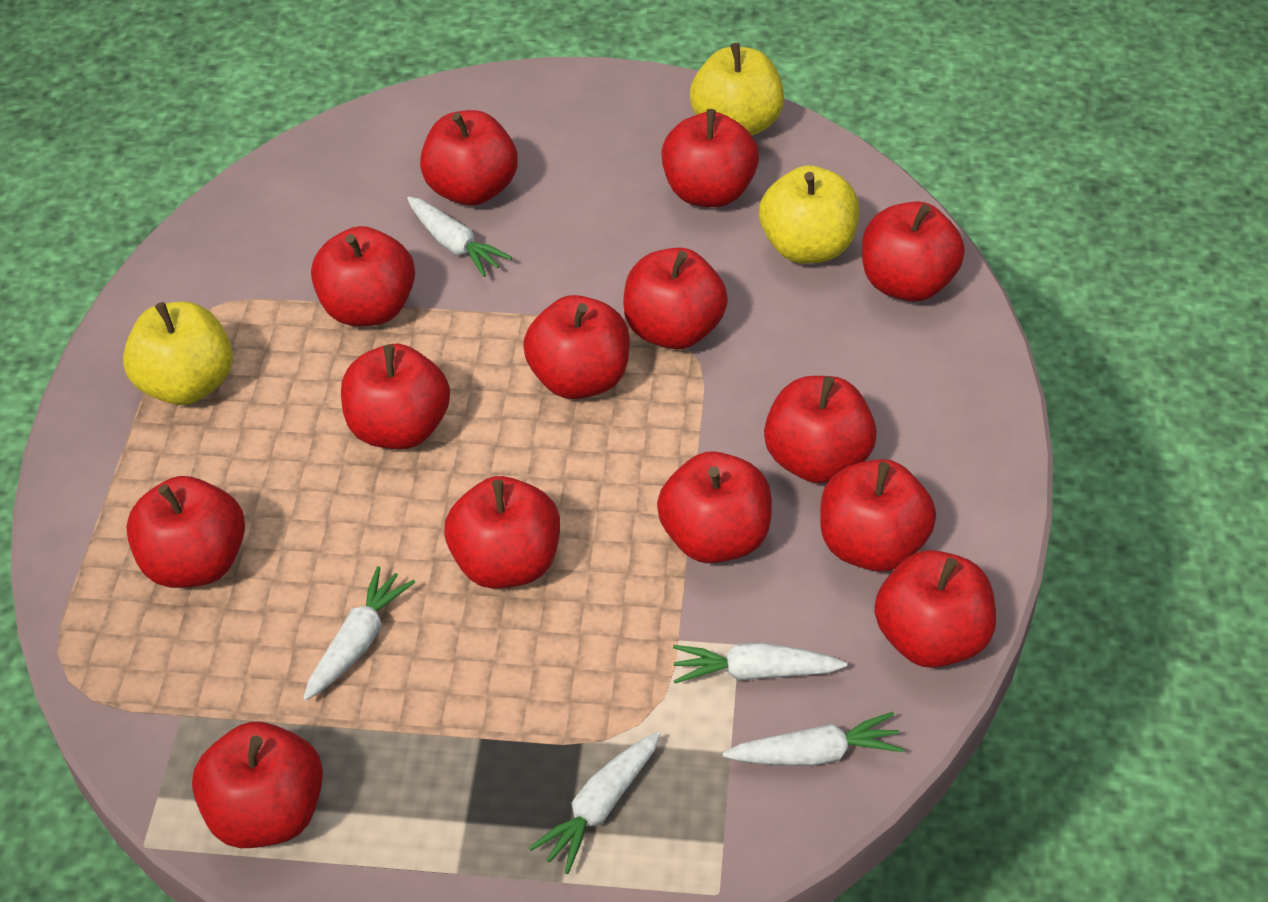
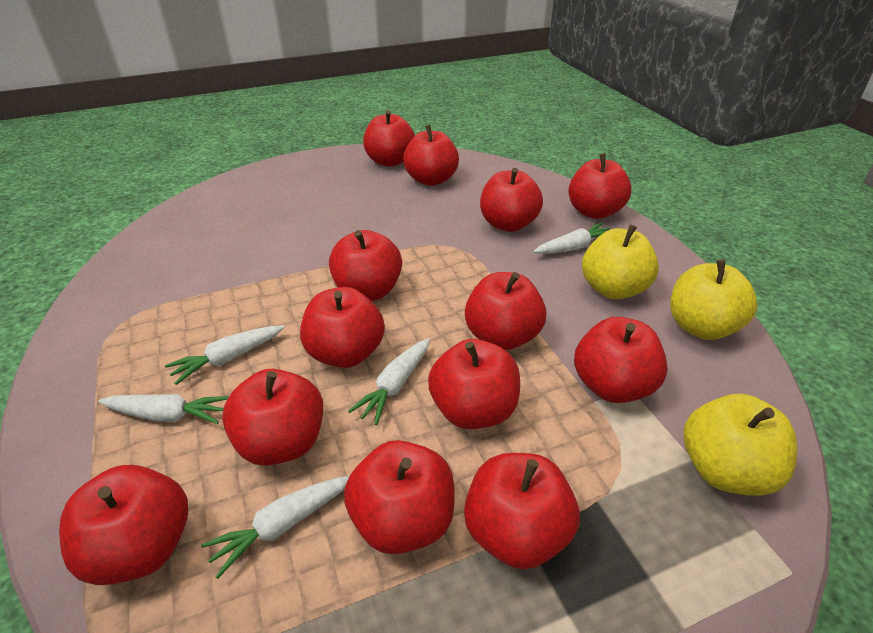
red apple: [126,476,245,588] [192,722,323,848] [311,226,415,326] [341,344,450,449] [420,110,518,206] [444,476,560,589] [523,295,630,399] [623,248,728,349] [657,451,772,563] [661,109,759,207] [764,376,877,483] [820,459,936,572] [862,201,965,302] [874,550,996,668] = 14 -> [59,465,188,585] [222,369,323,466] [300,287,385,368] [329,230,402,301] [344,440,455,554] [363,110,415,167] [403,125,459,186] [428,339,520,429] [464,453,580,569] [465,272,546,350] [480,168,543,232] [568,153,631,219] [574,317,668,403] = 13

